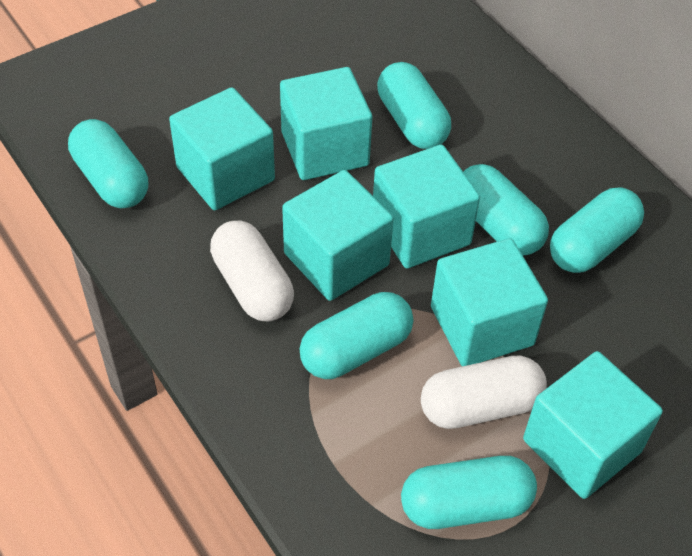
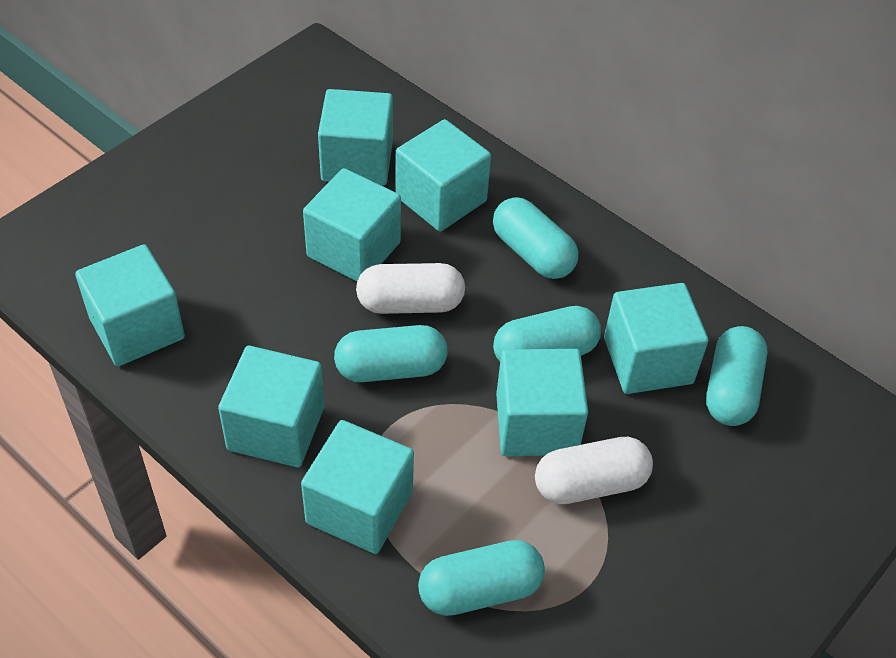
turquoise capsule: [68,119,148,208] [300,292,413,379] [377,62,451,149] [401,456,537,529] [463,164,549,255] [550,187,644,273] = 6 -> [334,325,447,382] [418,540,545,616] [493,197,578,279] [493,306,601,361] [706,326,767,426] = 5
turquoise cube: [169,87,275,210] [280,67,372,180] [282,170,394,301] [373,145,480,268] [431,238,548,366] [523,351,663,499] = 6 -> [75,244,185,366] [218,346,324,467] [301,420,414,554] [303,168,401,282] [318,89,393,186] [395,119,491,232] [496,349,588,456] [604,283,709,394] = 8

